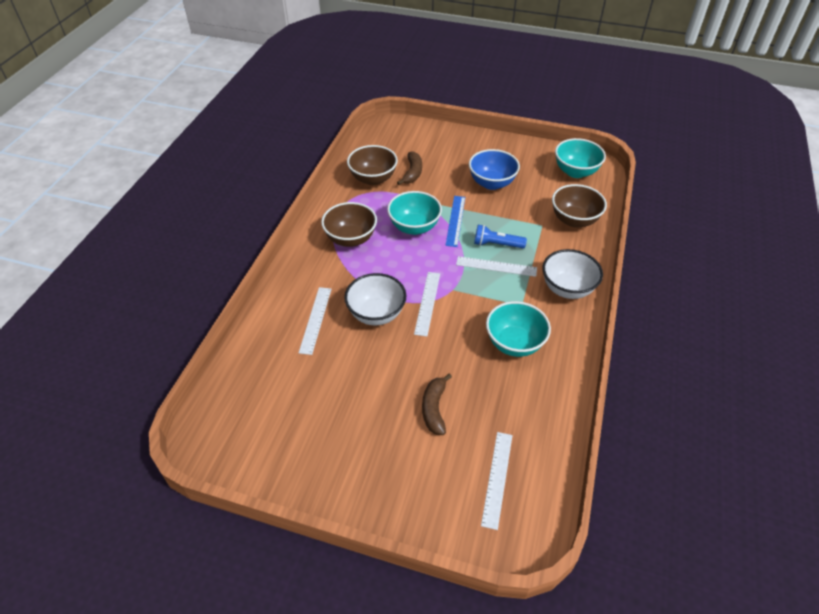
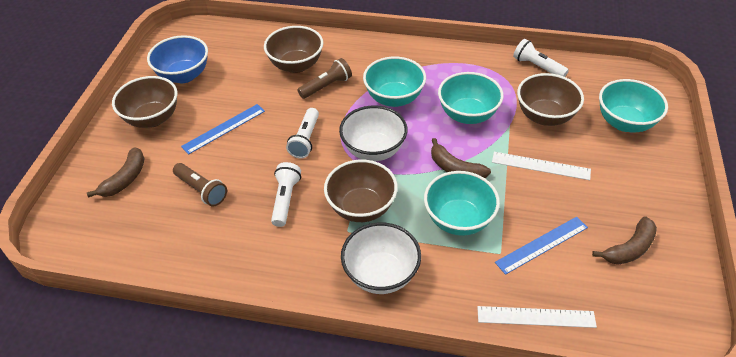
blue flashlight: [474,225,527,248] = 1 -> none = 0
blue ruler: [445,196,465,247] = 1 -> [181,104,265,155] [495,217,588,275] = 2
brown banana: [397,151,422,185] [422,373,452,435] = 2 -> [87,147,145,197] [431,138,491,178] [592,216,657,265] = 3
brown bowl: [321,202,377,247] [347,145,398,185] [552,184,607,227] = 3 -> [112,76,178,128] [264,26,323,73] [324,160,398,222] [517,73,584,126] = 4
brown flashlight: none = 0 -> [173,163,227,206] [298,58,352,99] = 2
turquoise bowl: [387,191,442,235] [486,301,551,357] [555,138,606,178] = 3 -> [363,56,426,107] [424,171,500,236] [438,72,504,124] [599,79,668,132] = 4
white flashlight: none = 0 -> [271,162,301,227] [286,108,319,158] [513,39,569,77] = 3
white ruler: [299,287,331,355] [414,272,440,337] [456,256,537,277] [481,432,513,530] = 4 -> [477,306,597,328] [492,152,591,180] = 2

